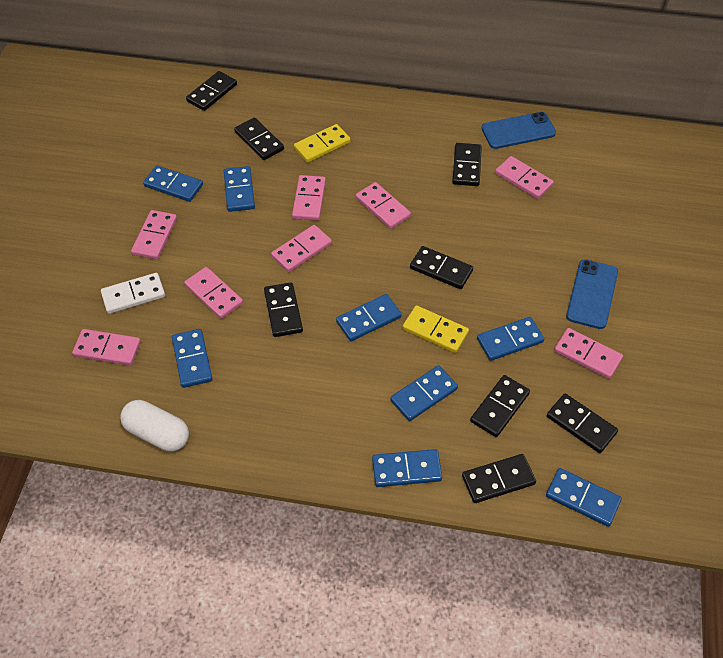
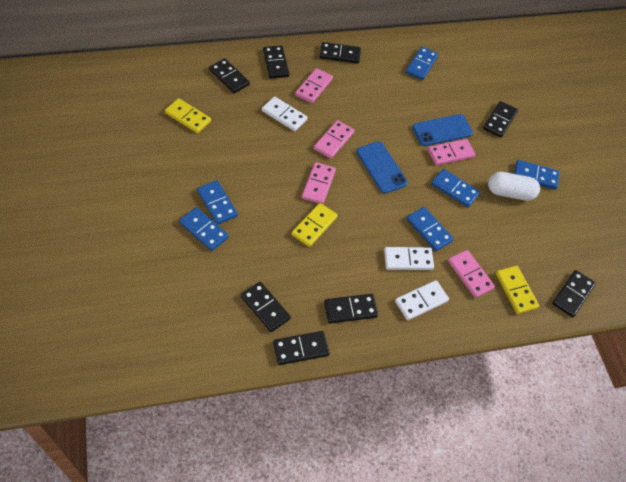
blue domino: [143,165,203,202] [172,329,212,388] [224,166,255,212] [336,294,402,341] [372,449,442,487] [390,365,458,421] [477,317,544,361] [546,468,622,527] = 8 -> [179,207,229,251] [197,180,238,225] [406,47,439,80] [407,207,454,251] [431,169,480,207] [514,160,560,190] = 6
pink domino: [72,329,141,366] [131,210,177,260] [184,267,243,319] [271,225,332,272] [292,175,326,221] [356,182,411,229] [495,156,554,199] [554,328,623,379] = 8 -> [295,68,333,103] [302,162,336,204] [314,120,355,159] [428,139,475,166] [448,250,495,298] = 5
white domino: [101,273,165,314] = 1 -> [262,97,308,131] [384,247,434,270] [395,280,449,320] = 3
yellow domino: [294,124,351,163] [402,305,469,353] = 2 -> [165,98,211,133] [292,203,338,247] [496,266,539,314] = 3

